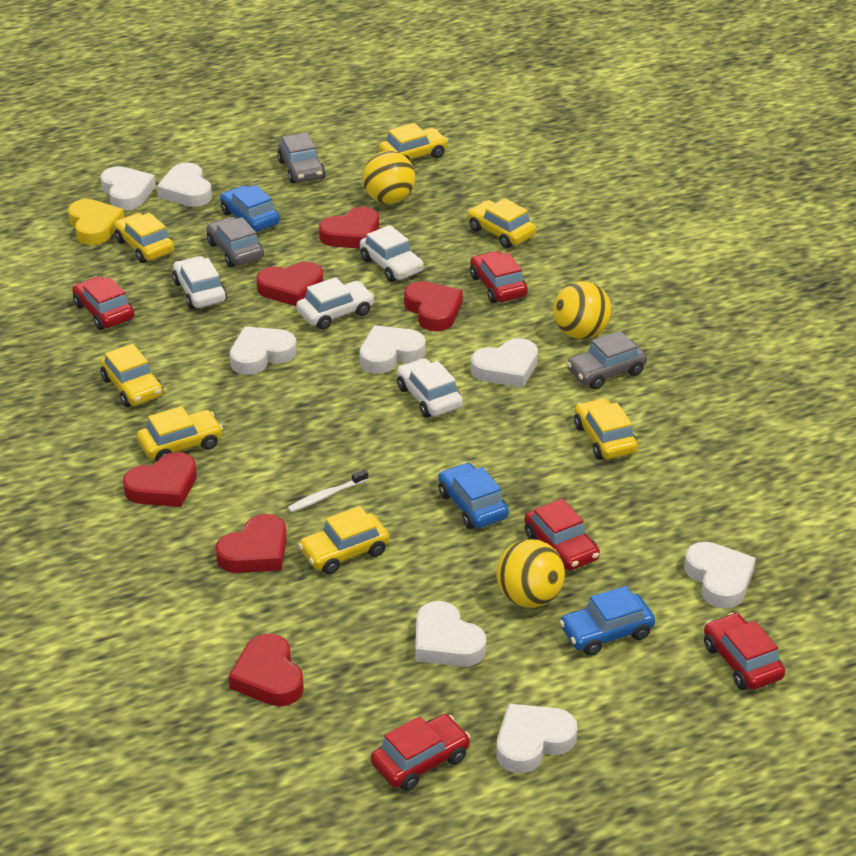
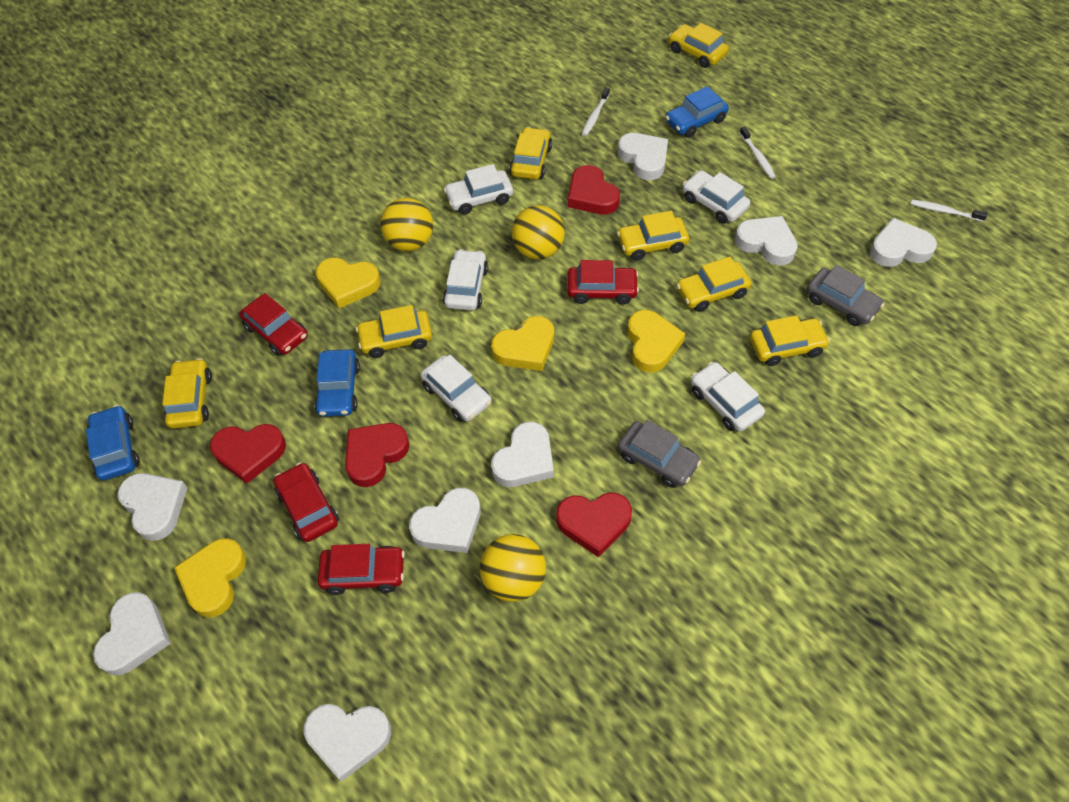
grey car: [206,217,264,267] [277,132,326,184] [567,331,647,389] = 3 -> [618,420,701,488] [807,265,884,326] = 2
red car: [72,276,135,330] [371,714,470,791] [470,251,528,303] [525,499,600,571] [704,613,785,690] = 5 -> [239,293,308,356] [274,462,339,542] [318,544,405,595] [567,260,639,305] = 4
red heart: [123,452,197,507] [216,514,287,573] [228,634,304,706] [257,262,323,306] [319,207,379,249] [404,281,463,331] = 6 -> [210,424,286,484] [345,423,409,487] [556,492,632,557] [568,165,620,214] = 4
white car: [172,256,227,309] [296,277,374,330] [360,225,424,282] [397,358,463,418] = 4 -> [420,355,492,422] [443,249,488,310] [444,164,513,215] [683,170,750,224] [691,362,765,432] = 5
white toothbrush: [288,469,369,512] = 1 -> [582,87,610,136] [740,127,776,179] [910,199,987,222] = 3
yellow heart: [68,199,124,245] = 1 -> [174,538,246,617] [316,258,381,308] [491,316,554,371] [627,310,685,373] = 4

